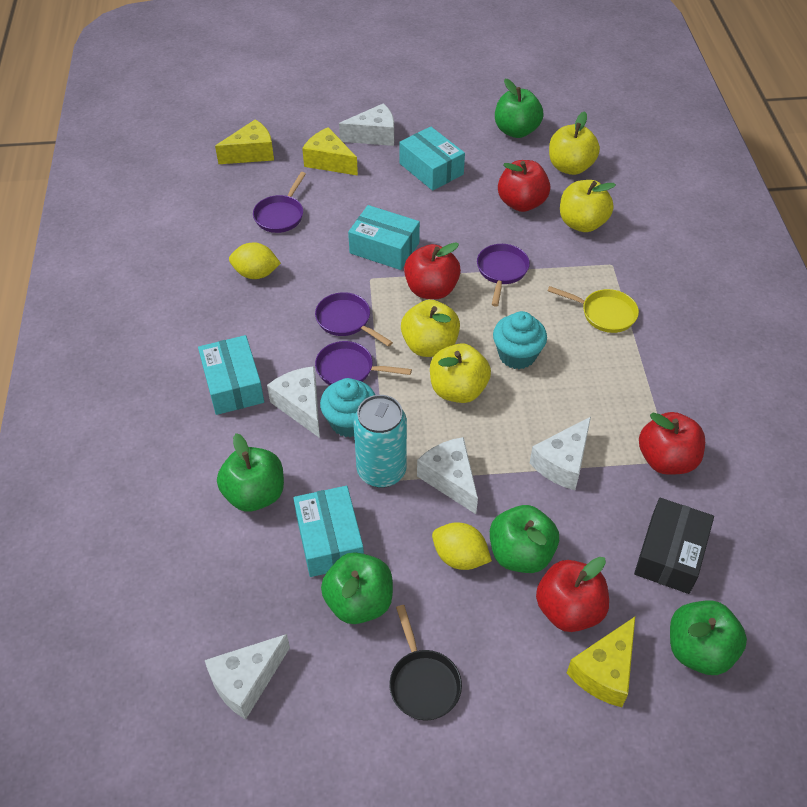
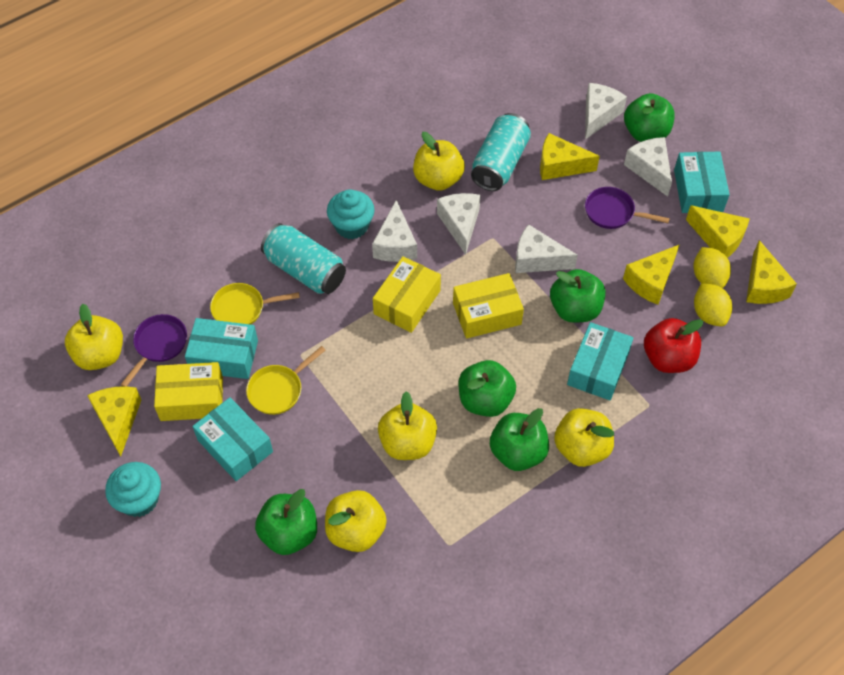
black box: [634,498,714,594] = 1 -> none = 0
black pan: [389,605,462,721] = 1 -> none = 0
purple pan: [253,172,306,233] [315,292,393,347] [315,341,412,385] [477,244,530,307] = 4 -> [120,314,187,387] [585,187,670,229] = 2
red apple: [404,242,461,299] [498,160,550,212] [536,557,609,632] [639,412,705,475] = 4 -> [644,318,703,373] = 1
turquoise can: [353,395,407,488] = 1 -> [261,223,346,294] [471,113,531,191] = 2
yellow apple: [401,300,460,357] [430,343,491,403] [549,112,600,175] [560,180,616,232] = 4 -> [65,304,123,370] [325,490,387,552] [378,391,437,460] [413,132,465,191] [554,408,614,467] = 5
yellow box: none = 0 -> [154,362,223,421] [373,256,441,333] [453,273,524,339] = 3
yellow cheese: [215,119,274,164] [302,127,358,176] [567,617,635,707] = 3 -> [87,386,141,457] [540,133,600,180] [623,244,680,305] [686,205,750,258] [746,240,797,304] = 5
yellow pan: [548,286,639,333] = 1 -> [210,283,300,325] [246,346,326,415] = 2

